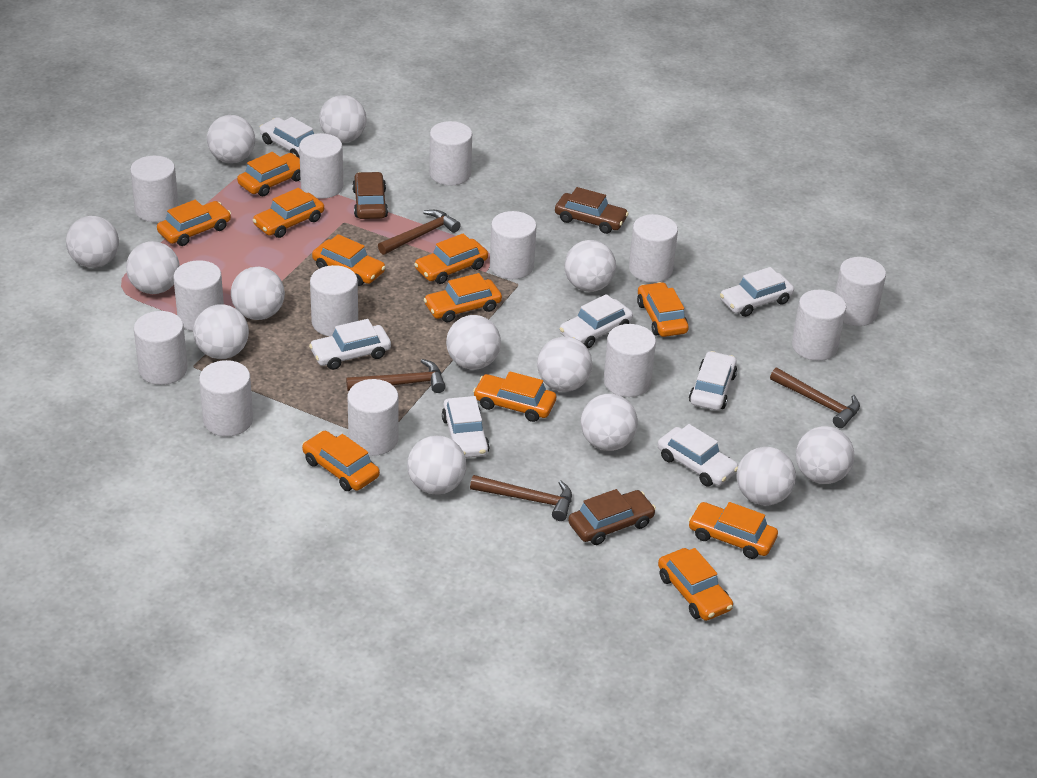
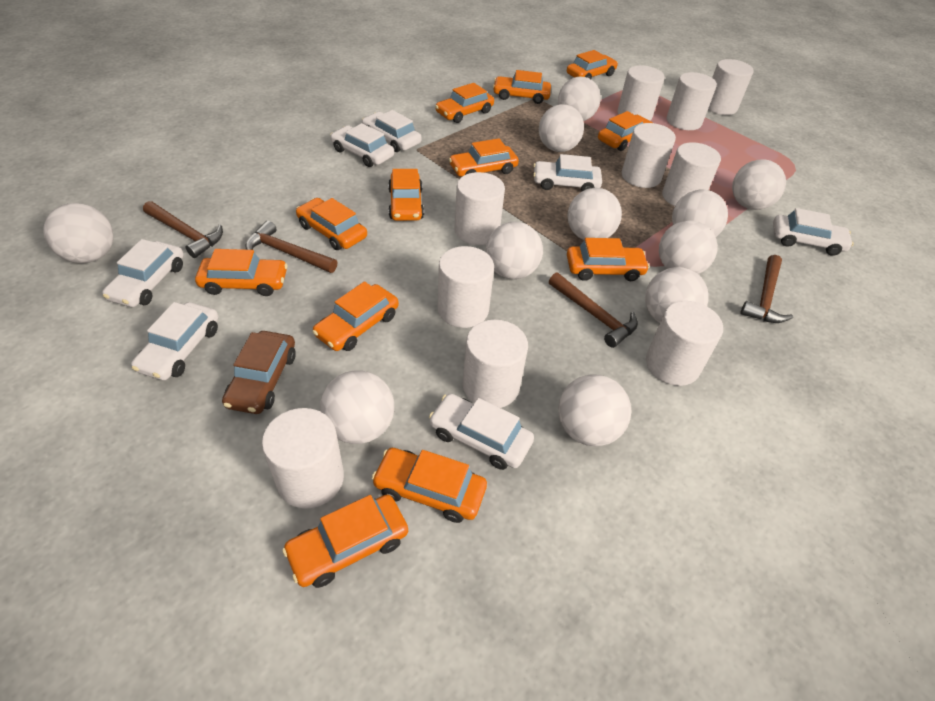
brown car: [352,172,388,219] [555,187,629,234] [568,489,656,545] = 3 -> [222,331,296,414] = 1
orange car: [157,200,231,246] [237,152,301,196] [253,188,324,238] [302,431,380,491] [312,234,386,286] [414,233,488,284] [423,273,502,322] [473,371,556,422] [637,282,689,337] [658,548,733,621] [688,502,778,559] = 11 -> [195,249,288,296] [282,494,408,588] [296,198,367,250] [312,281,399,351] [372,448,487,523] [388,169,424,221] [435,83,494,123] [449,138,519,177] [493,70,551,104] [567,50,618,79] [567,238,650,281] [598,111,653,151] = 12
white ball: [66,216,119,268] [126,241,180,294] [193,305,249,359] [207,115,255,163] [231,267,285,320] [319,95,366,143] [407,436,466,495] [446,315,501,370] [537,336,592,392] [564,240,616,292] [581,394,638,451] [737,447,796,506] [796,426,855,484] = 13 -> [43,203,113,263] [320,371,394,444] [486,222,543,279] [539,104,584,152] [558,76,601,121] [558,374,631,446] [568,188,622,240] [645,267,709,323] [659,220,718,274] [672,190,728,237] [732,159,786,210] = 11
white cylinder: [130,156,179,222] [134,311,188,385] [173,260,224,331] [199,360,253,436] [299,133,343,198] [310,265,358,336] [347,379,398,456] [429,121,472,185] [490,211,537,279] [603,324,656,397] [629,214,678,282] [792,290,846,361] [835,257,886,326] = 13 -> [262,408,344,509] [437,246,494,328] [454,172,505,245] [463,320,528,408] [618,65,665,121] [622,123,676,188] [646,301,723,386] [662,142,721,206] [667,72,717,130] [708,59,754,115] = 10

